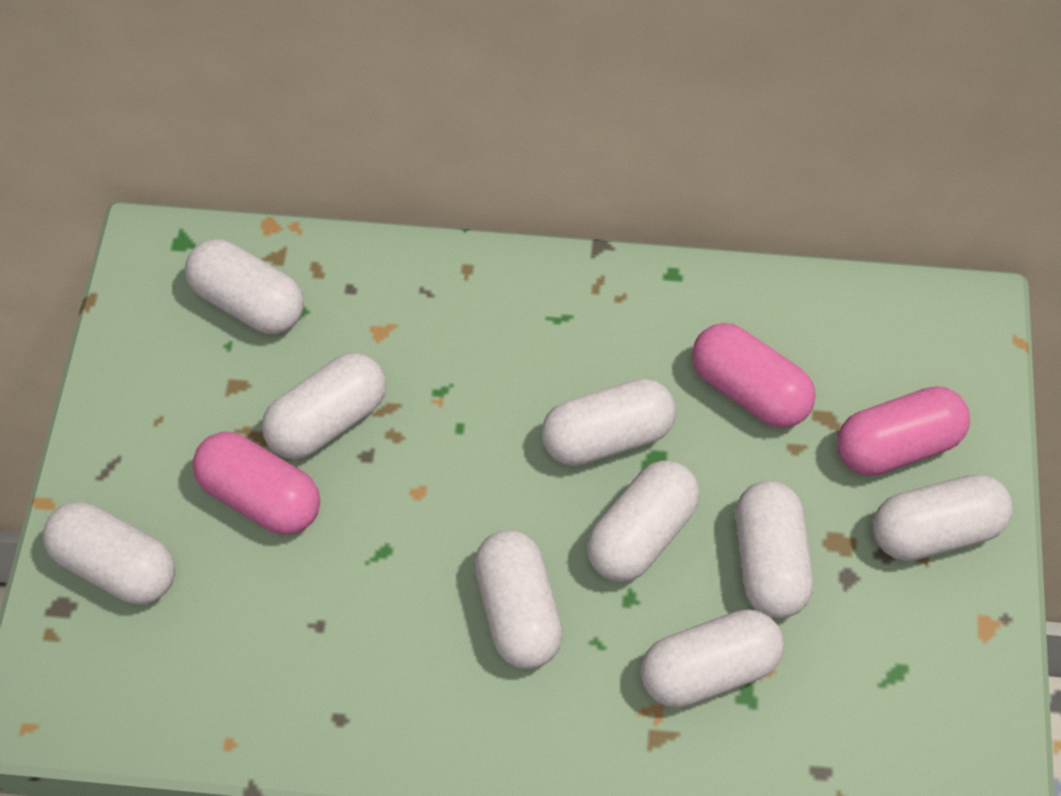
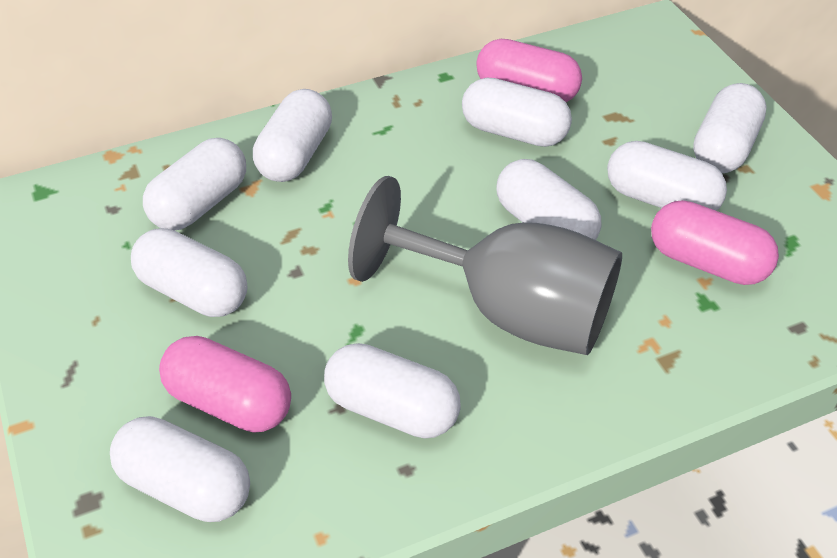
grey goblet: none = 0 -> [348,176,622,355] = 1

